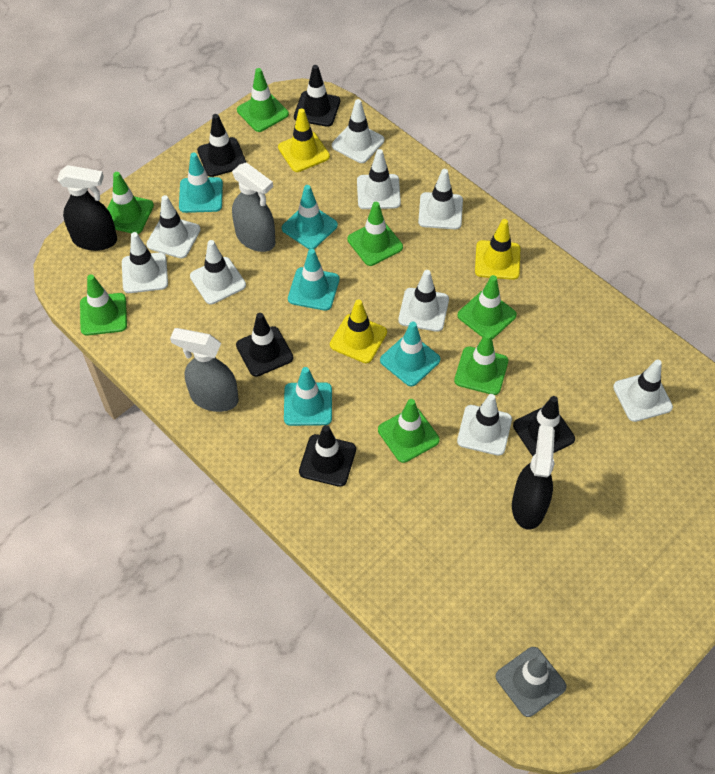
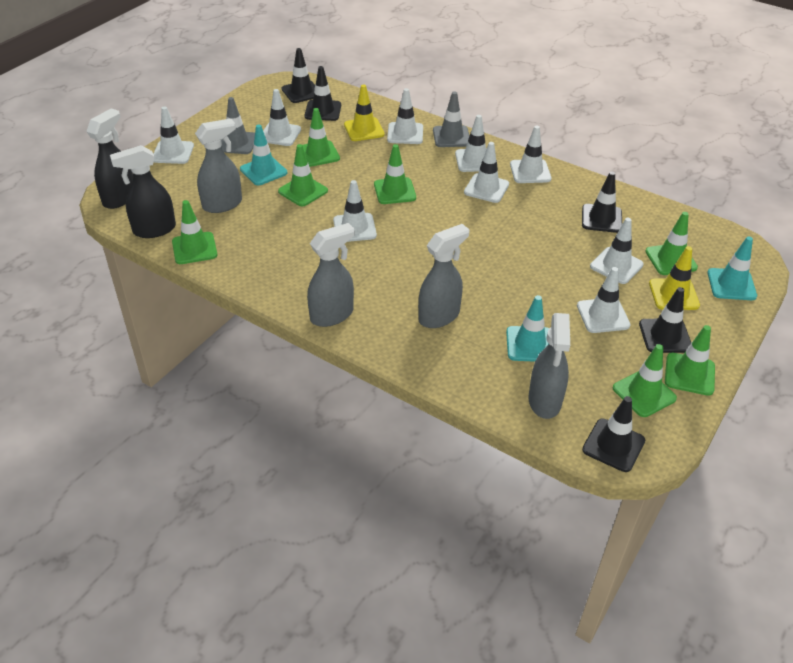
grey spray bottle: [170,328,239,412] [232,162,276,252] = 2 -> [195,119,242,213] [307,223,355,327] [418,224,470,328] [528,313,570,419] = 4
grey traffic cone: [495,647,567,717] = 1 -> [221,97,255,154] [433,91,469,147] = 2
turquoise traffic cone: [179,152,223,213] [282,185,338,249] [284,367,332,426] [288,248,339,311] [380,321,441,386] = 5 -> [240,125,287,185] [506,295,549,362] [707,236,757,300] = 3
yellow traffic cone: [278,108,330,172] [330,299,387,363] [475,219,520,280] = 3 -> [344,84,385,141] [649,246,700,310] = 2

